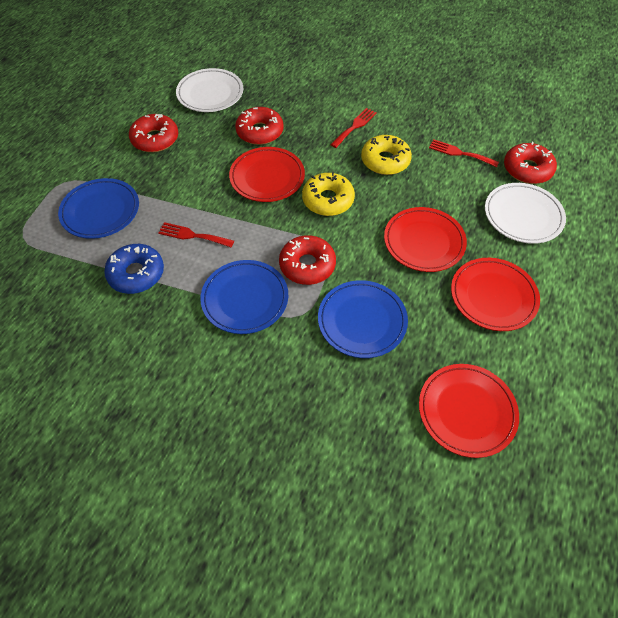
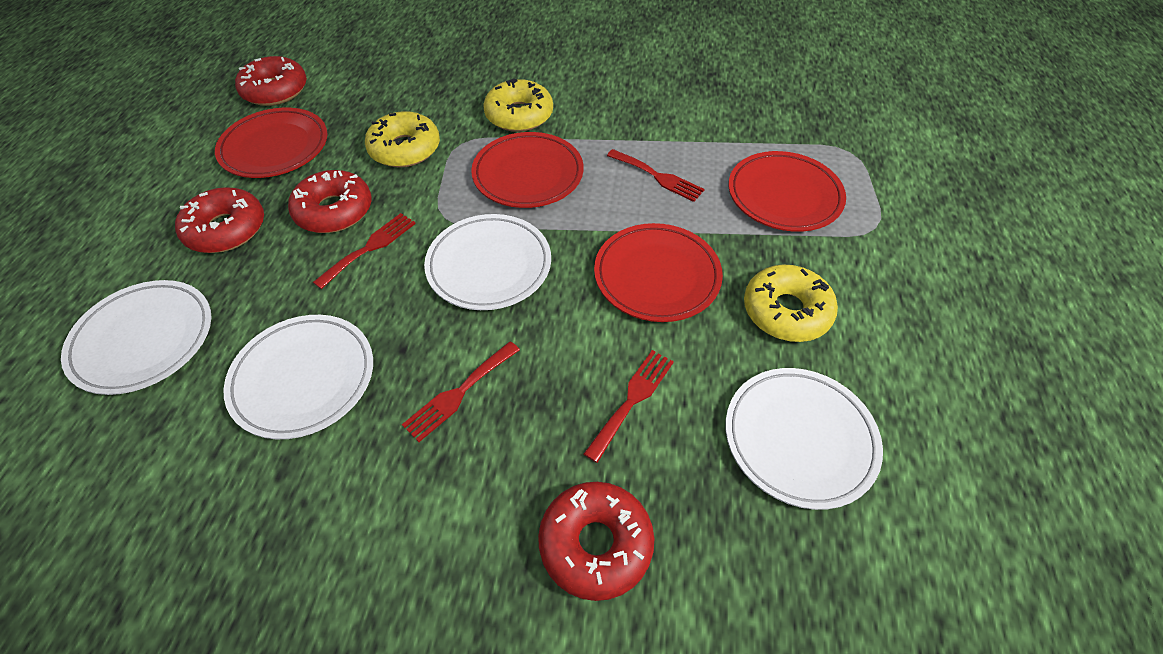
blue donut: [104,244,164,294] = 1 -> none = 0
blue plate: [58,178,139,239] [200,260,288,334] [318,280,408,358] = 3 -> none = 0
red fork: [158,222,234,247] [330,108,377,148] [429,139,499,167] = 3 -> [313,213,416,289] [402,341,520,442] [584,350,674,463] [607,149,705,202] = 4
white plate: [176,68,243,112] [485,183,566,244] = 2 -> [61,280,211,395] [224,315,373,439] [424,214,551,310] [726,368,883,510] = 4
yellow donut: [302,172,355,216] [361,135,412,175] = 2 -> [365,111,440,168] [483,78,553,132] [744,264,838,342] = 3

